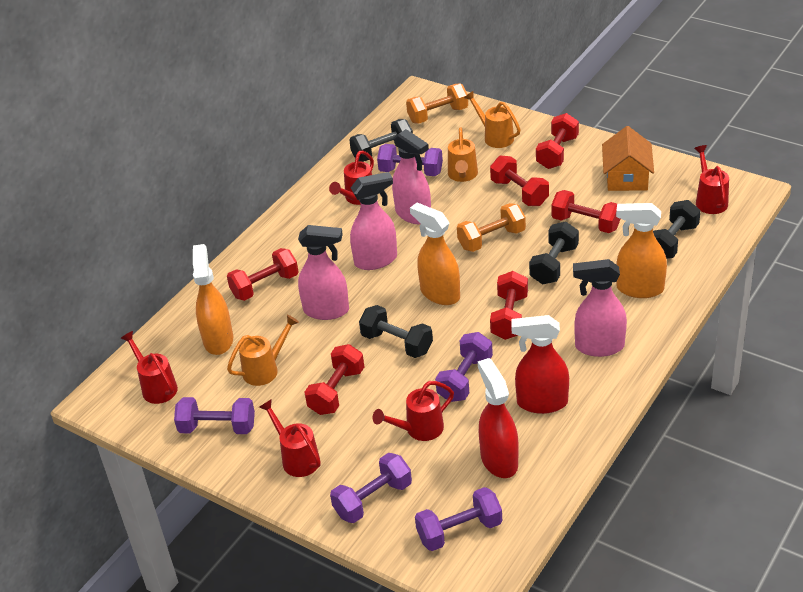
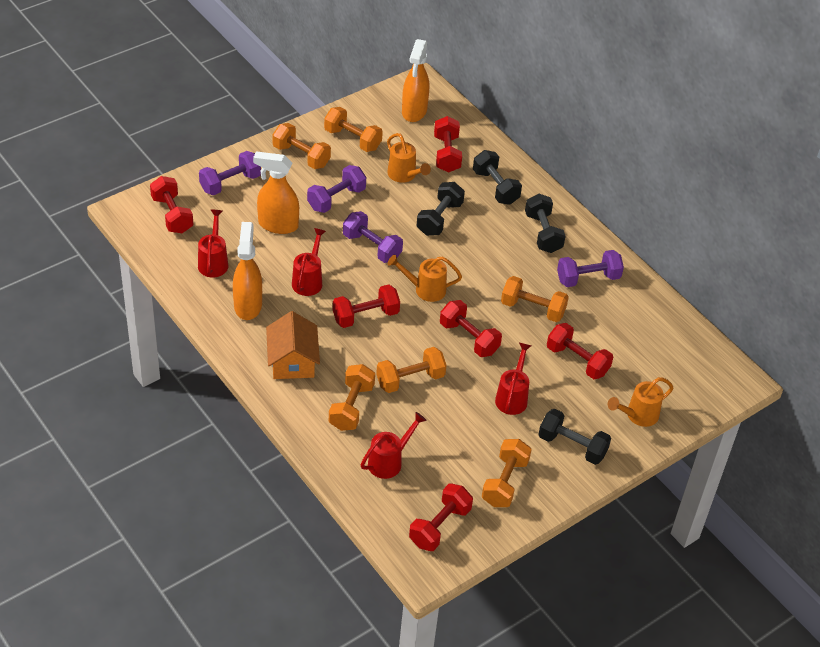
orange dumbbell: [406,84,468,124] [457,203,526,252] = 2 -> [273,123,331,169] [324,107,383,152] [329,364,375,431] [376,347,447,393] [482,439,532,507] [501,276,569,322] = 6
pink spray bottle: [298,225,349,320] [350,172,397,270] [392,129,431,224] [573,259,627,357] = 4 -> none = 0
purple dumbbell: [174,397,255,434] [330,453,412,523] [377,144,443,176] [415,487,502,551] [435,332,493,402] = 5 -> [199,151,261,195] [307,165,366,213] [343,211,403,263] [557,250,624,287] = 4
red spray bottle: [478,358,519,478] [511,315,569,414] = 2 -> none = 0
red watering can: [121,331,178,404] [259,399,321,477] [329,151,374,205] [373,381,454,441] [694,145,729,214] = 5 -> [198,210,228,278] [292,228,326,296] [361,412,427,479] [495,343,531,415] = 4

